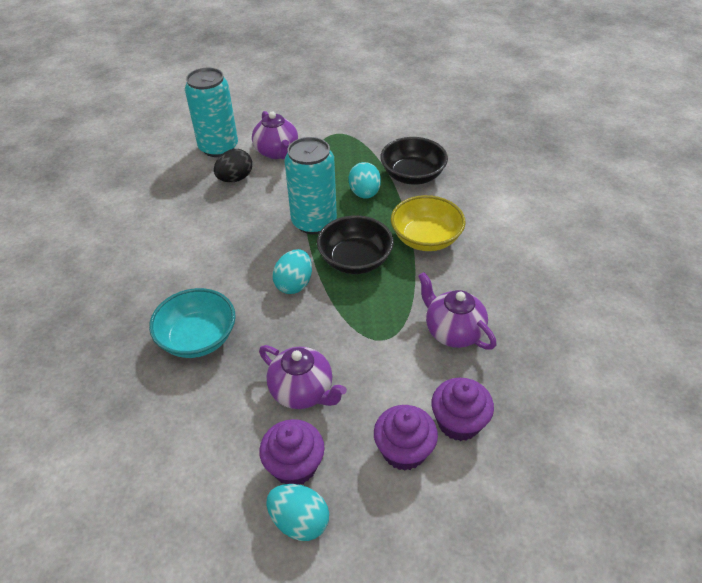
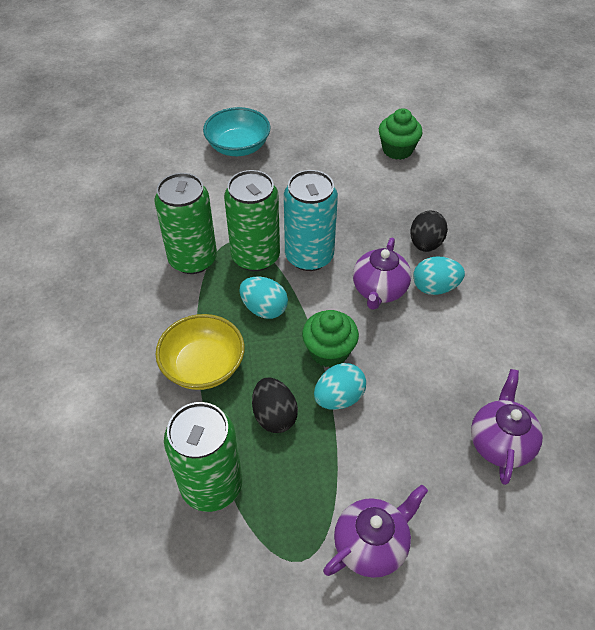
black bowl: [317,215,394,274] [381,137,448,184] = 2 -> none = 0
black egg: [214,149,252,182] = 1 -> [252,378,298,433] [410,210,448,252] = 2
green can: none = 0 -> [154,173,217,274] [164,402,242,512] [224,170,280,271] = 3
green cupcake: none = 0 -> [302,310,359,368] [379,108,423,160] = 2
purple cupcake: [259,419,325,485] [374,405,438,471] [431,378,494,441] = 3 -> none = 0
turquoise can: [185,68,238,157] [285,137,337,234] = 2 -> [284,170,338,271] = 1

